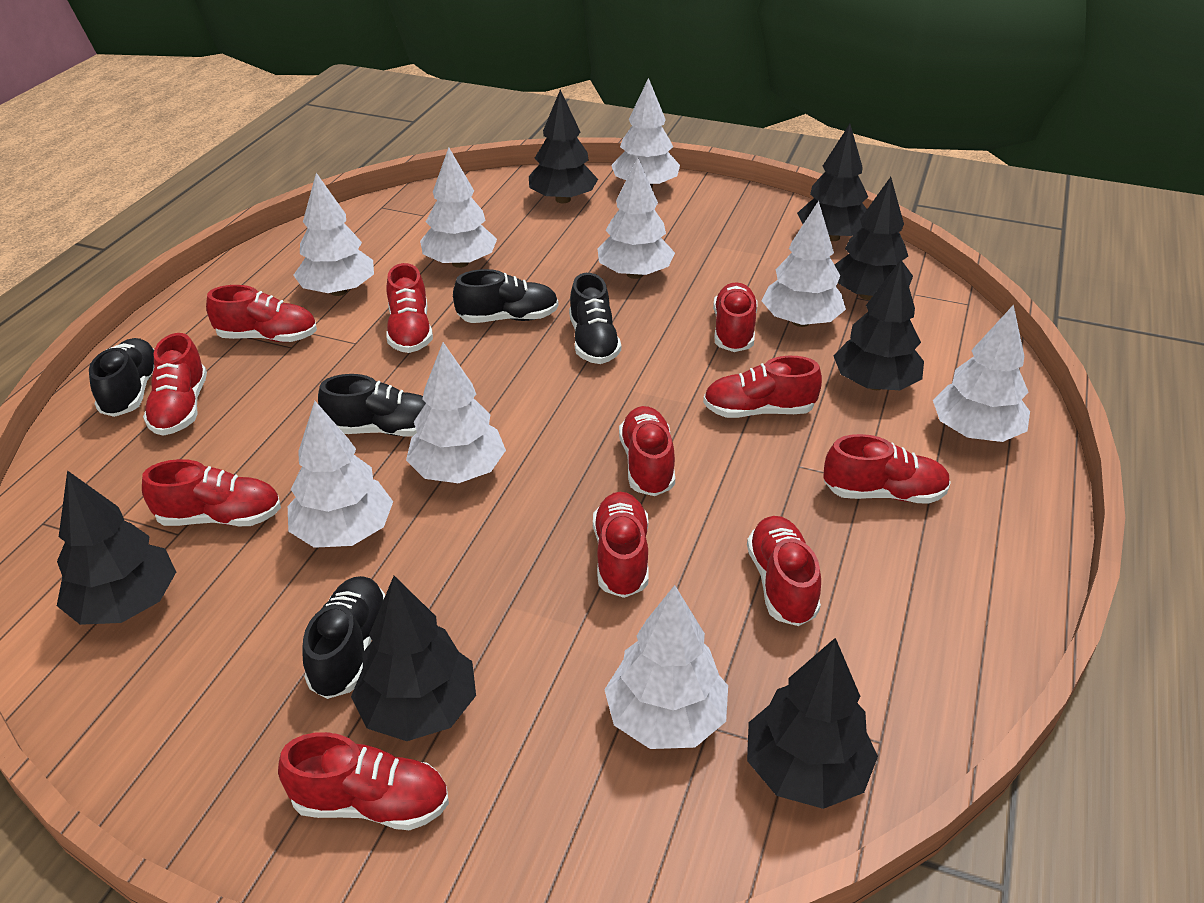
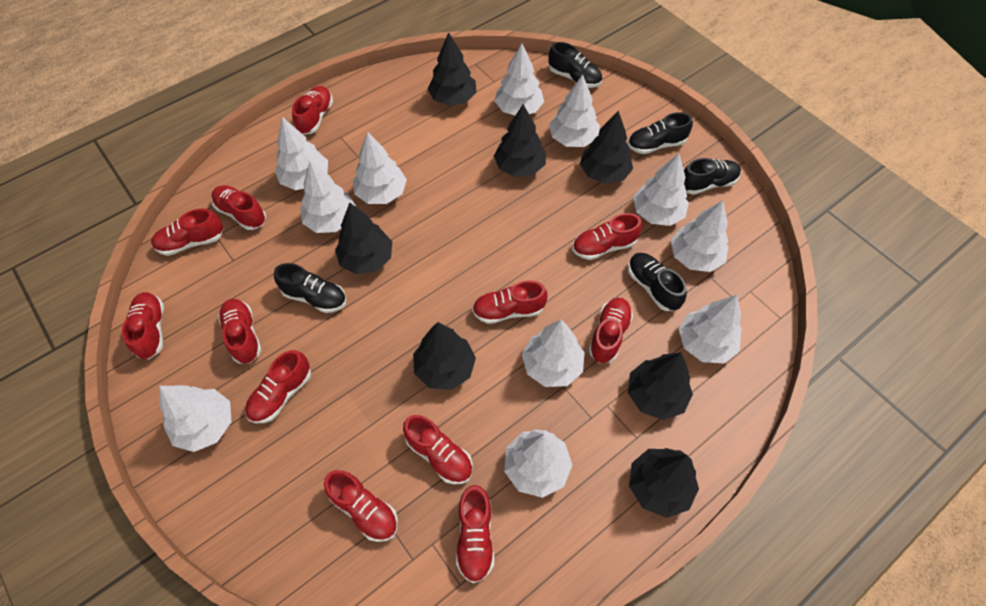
red shoe: [142,459,281,526] [143,333,207,436] [206,285,317,342] [278,732,449,830] [386,263,433,353] [593,492,649,598] [619,406,675,496] [703,356,822,418] [713,282,758,352] [747,516,821,626] [823,434,951,504] = 11 -> [122,292,164,359] [151,209,223,256] [211,185,266,230] [218,299,261,364] [245,350,311,423] [292,86,333,135] [324,470,398,542] [403,415,473,484] [456,485,494,583] [472,280,548,324] [572,213,642,260] [589,298,633,363] = 12
white tree: [288,401,393,548] [293,173,374,296] [406,342,506,483] [420,147,497,268] [597,158,675,279] [604,585,728,749] [611,78,680,188] [762,201,846,327] [933,304,1030,442] = 9 -> [159,385,231,452] [275,117,328,190] [300,161,356,233] [353,132,407,204] [494,44,544,115] [504,429,573,498] [522,320,585,387] [549,74,600,147] [633,154,689,226] [671,200,729,272] [679,295,742,363] = 11

